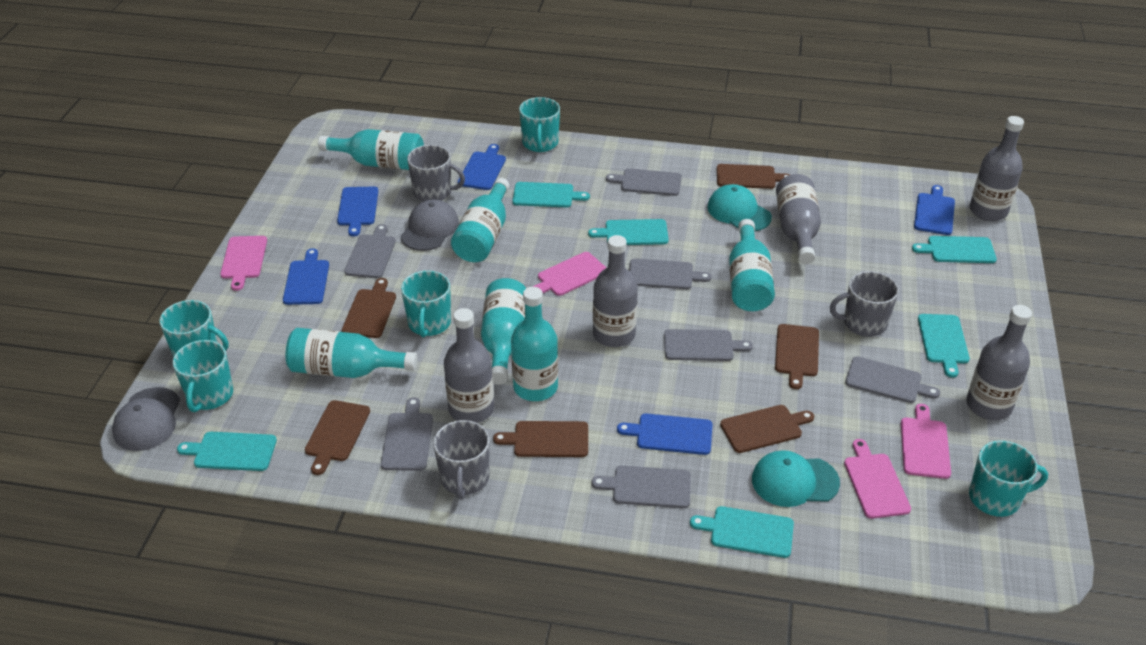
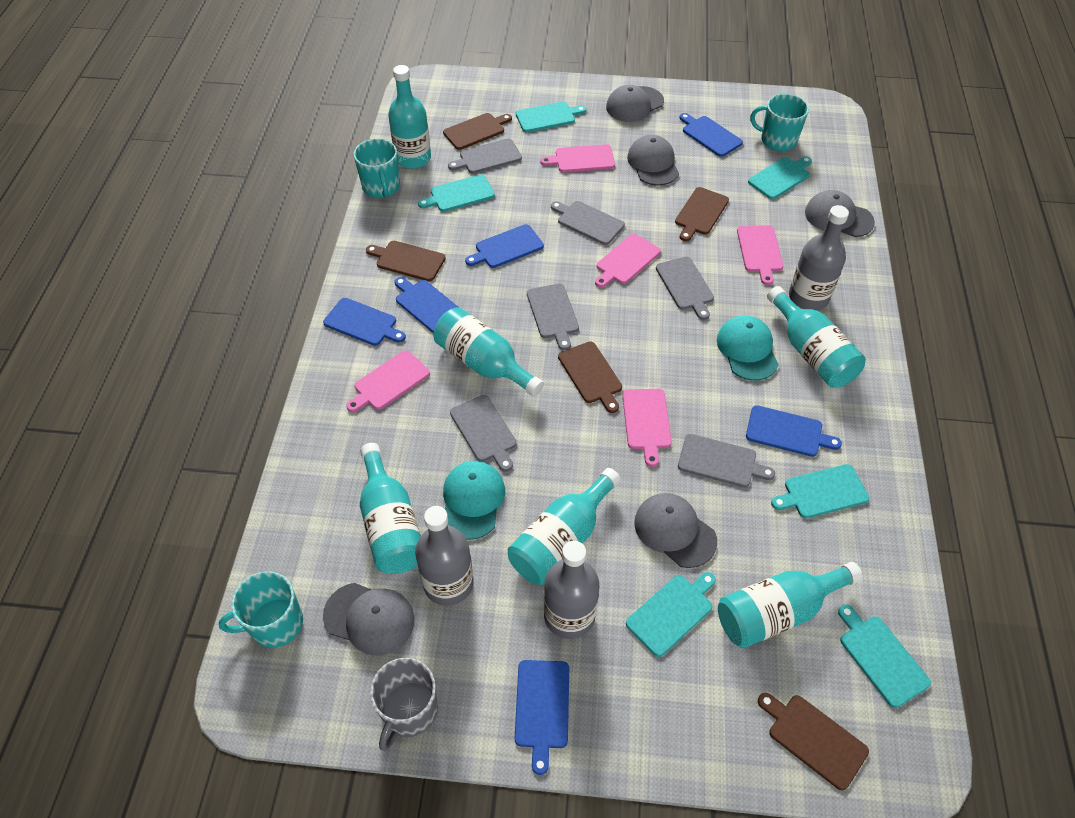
blue cutting board: [283,248,329,305] [337,186,378,236] [458,144,506,190] [617,413,713,455] [914,185,955,235] = 5 -> [323,298,406,346] [394,277,458,333] [465,224,544,268] [515,660,569,775] [679,113,743,157] [746,405,842,457] = 6
brown cutting board: [305,400,370,475] [342,278,396,338] [493,421,588,457] [717,164,790,189] [720,405,814,453] [775,324,819,389] = 6 -> [366,241,446,281] [443,113,512,150] [558,341,622,413] [675,187,729,241] [758,693,869,791] = 5
grey bottle: [444,308,494,423] [593,235,638,347] [776,174,821,264] [966,305,1032,420] [970,116,1024,221] = 5 -> [415,506,474,606] [544,541,599,639] [789,205,849,310] = 3
grey cap: [112,387,180,451] [400,200,459,251] = 2 -> [323,583,414,656] [606,85,664,122] [627,135,679,186] [634,493,717,568] [805,190,875,237] = 5
grey cutting board: [344,224,396,278] [381,397,433,471] [592,465,691,508] [606,168,682,196] [629,258,712,289] [664,329,753,361] [845,356,940,403] = 7 -> [448,138,522,174] [450,395,517,472] [527,284,579,350] [551,201,625,245] [656,257,714,320] [678,434,775,487] = 6
grey mug: [407,145,465,201] [433,420,490,500] [830,271,899,337] = 3 -> [370,658,438,751] = 1
pink cutting board: [220,236,267,291] [532,252,607,296] [844,439,911,519] [901,404,951,479] = 4 -> [346,350,430,412] [540,144,615,172] [595,234,661,288] [622,389,672,467] [737,225,783,285] = 5
turquoise mug: [160,300,229,358] [173,340,233,412] [401,270,451,337] [519,97,560,152] [969,440,1048,517] = 5 -> [218,572,303,648] [354,139,400,198] [750,94,809,151] = 3

